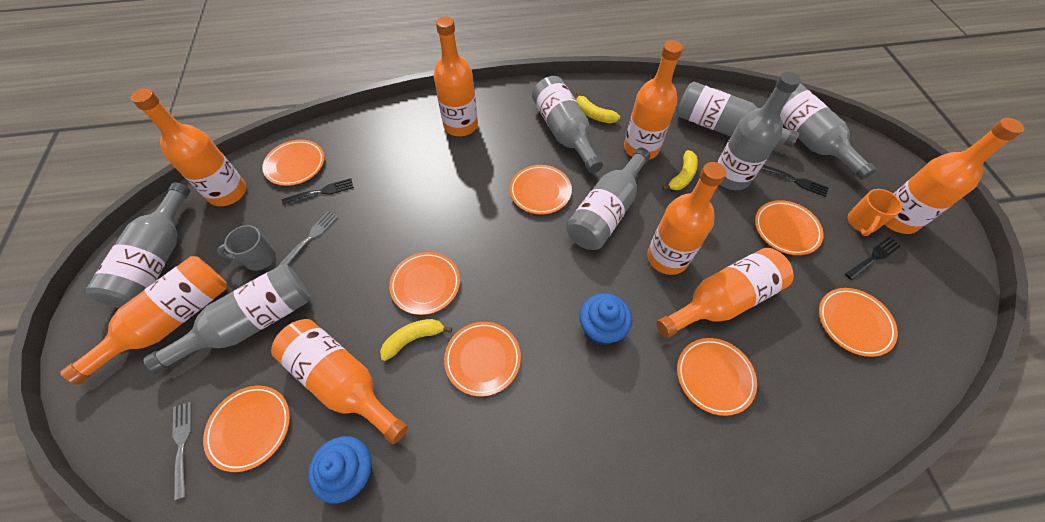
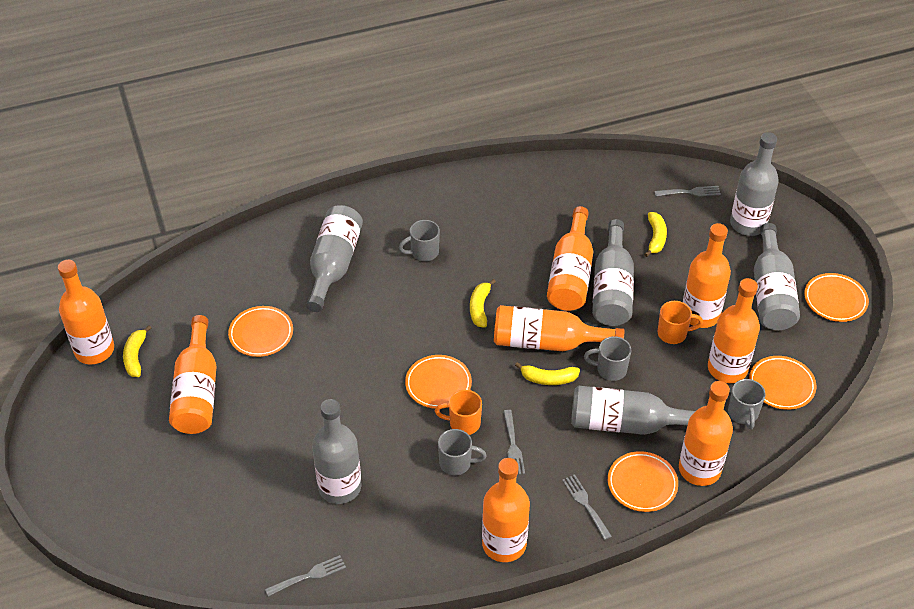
black fork: [282,178,354,205] [760,165,829,197] [845,237,901,280] = 3 -> none = 0
blue cupcake: [308,436,372,503] [579,293,632,345] = 2 -> none = 0
grey bottle: [85,182,190,308] [144,264,310,374] [532,76,603,173] [566,148,650,250] [676,82,800,147] [717,72,801,190] [780,83,877,180] = 7 -> [306,205,363,312] [312,399,361,504] [571,386,695,435] [592,219,634,326] [730,132,779,236] [754,223,800,330] = 6
grey fork: [172,402,192,500] [278,211,338,266] = 2 -> [265,555,346,597] [503,410,525,475] [562,474,612,540] [654,186,721,196] = 4
grey mug: [217,225,276,271] = 1 -> [399,220,440,261] [438,429,487,475] [584,336,631,381] [728,379,766,429] = 4
orange mug: [848,189,902,236] = 1 -> [435,390,482,435] [658,301,703,344] = 2
orange plate: [203,386,290,472] [262,140,325,186] [389,252,460,315] [444,322,521,397] [510,165,572,215] [677,338,757,416] [755,200,824,255] [819,288,898,357] = 8 -> [228,306,293,357] [405,355,472,409] [608,451,678,512] [749,356,816,410] [804,273,869,322] = 5
yellow banana: [380,319,452,361] [576,92,620,123] [662,150,698,190] = 3 -> [123,325,151,377] [470,279,496,328] [515,362,580,385] [644,212,667,257] = 4

